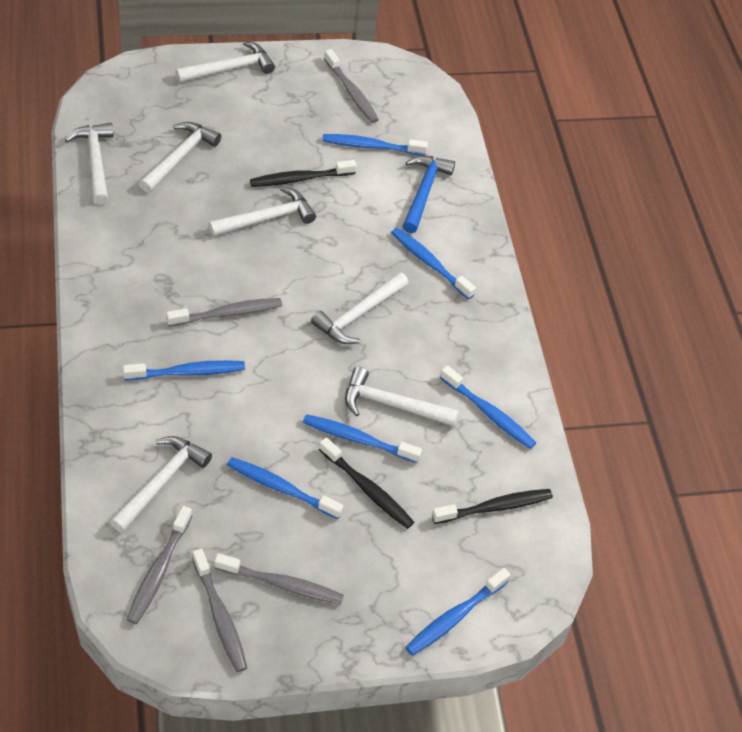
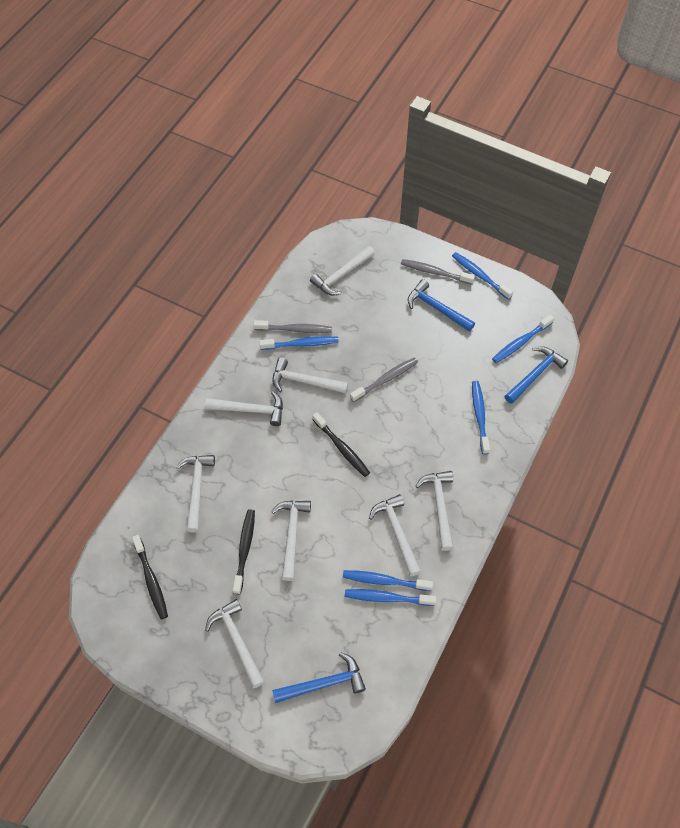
blue hammer: [403,155,455,233] = 1 -> [272,652,366,703] [408,279,475,332] [505,346,568,404] = 3
blue toothbrush: [123,360,245,380] [227,457,343,519] [303,414,422,463] [322,134,428,155] [391,228,476,300] [405,568,510,656] [440,365,536,449] = 7 -> [259,336,339,350] [343,570,433,591] [345,589,436,606] [452,252,513,300] [472,381,490,454] [492,314,554,363] = 6
grey toothbrush: [127,506,192,624] [166,298,282,327] [192,549,247,672] [214,553,344,605] [324,49,379,123] = 5 -> [254,320,332,333] [350,357,418,402] [401,259,475,285] = 3
white hammer: [65,123,114,205] [110,436,212,533] [139,122,221,193] [175,41,275,83] [208,187,316,237] [311,272,409,344] [345,367,459,426] = 7 -> [176,455,215,532] [205,391,283,426] [205,599,265,688] [271,501,311,581] [272,358,348,393] [310,246,375,295] [369,494,421,576] [415,471,453,551] = 8

